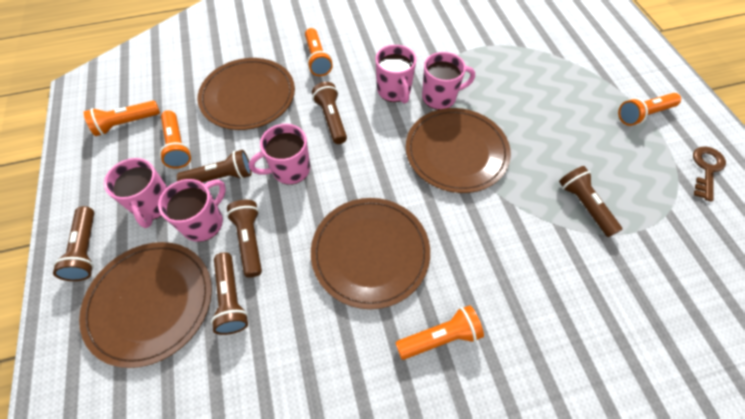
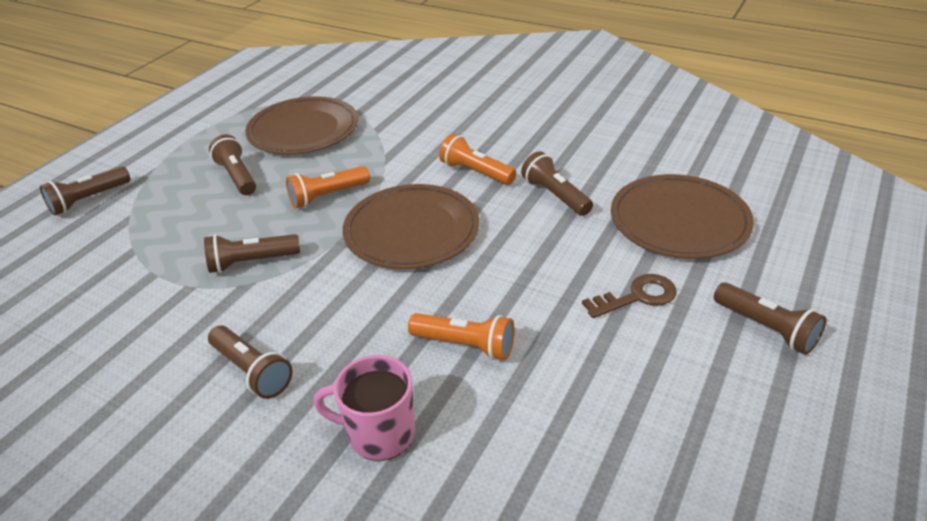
brown plate: [79,242,212,368] [198,58,295,130] [311,198,430,309] [406,108,511,193] = 4 -> [245,96,358,154] [343,184,480,269] [611,174,754,259] = 3
orange flashlight: [84,101,160,136] [159,110,191,169] [305,28,333,76] [396,305,484,360] [618,93,681,126] = 5 -> [286,166,370,208] [408,313,515,360] [439,134,516,185] = 3
pink mug: [104,158,167,228] [158,179,226,242] [249,124,310,185] [375,45,416,103] [422,52,475,110] = 5 -> [313,355,415,461] = 1

